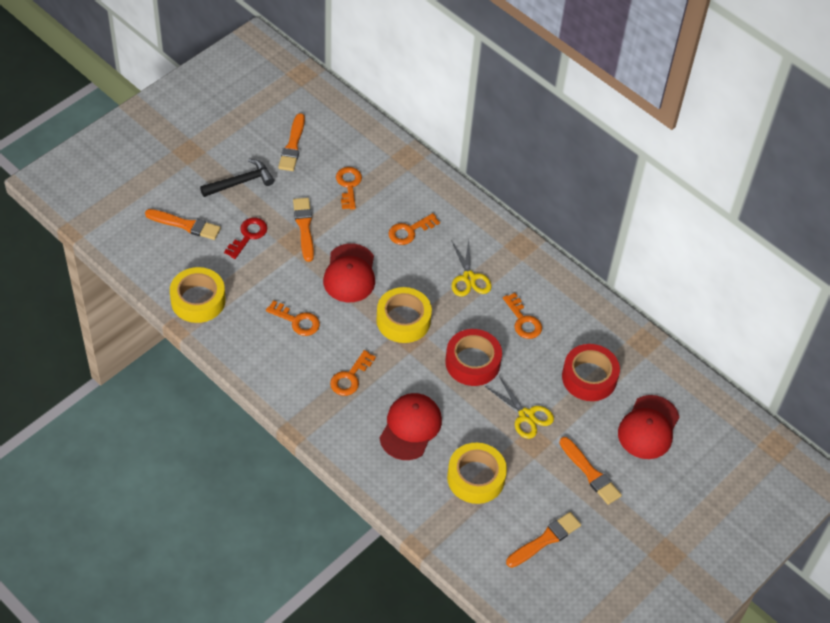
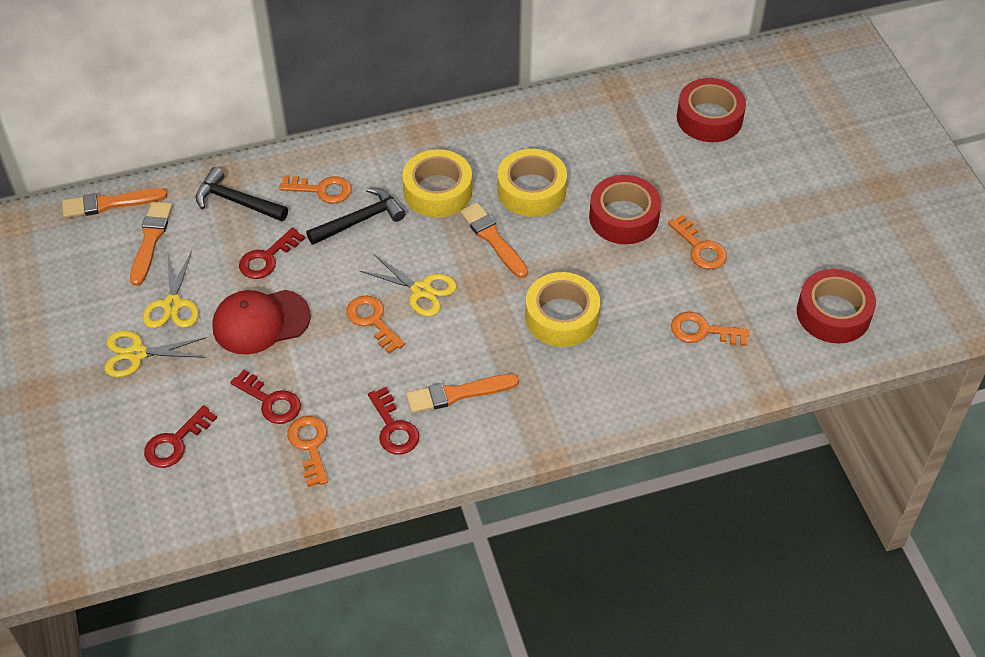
black hammer: [200,159,274,197] = 1 -> [196,167,288,221] [306,188,406,245] = 2
orange brush: [145,209,221,240] [278,113,305,171] [293,198,314,262] [506,512,581,568] [559,437,622,505] = 5 -> [62,188,167,218] [130,201,173,286] [406,374,519,413] [460,202,528,278] = 4
red cap: [323,243,375,302] [379,393,442,460] [618,395,679,459] = 3 -> [212,290,311,355] = 1
red key: [224,218,267,259] = 1 -> [144,405,217,468] [230,370,301,424] [239,227,305,279] [368,387,419,454] = 4
red tape: [445,329,502,386] [562,344,620,401] = 2 -> [589,175,661,244] [677,78,746,142] [797,269,876,343] = 3
yellow scissors: [451,240,492,297] [485,376,554,439] = 2 -> [105,331,206,377] [143,251,199,328] [360,254,457,316] = 3

